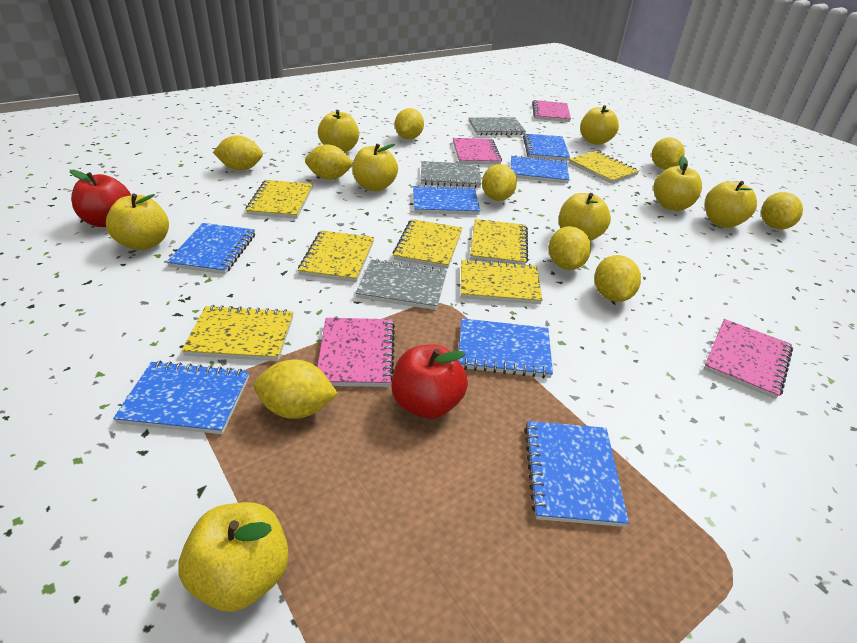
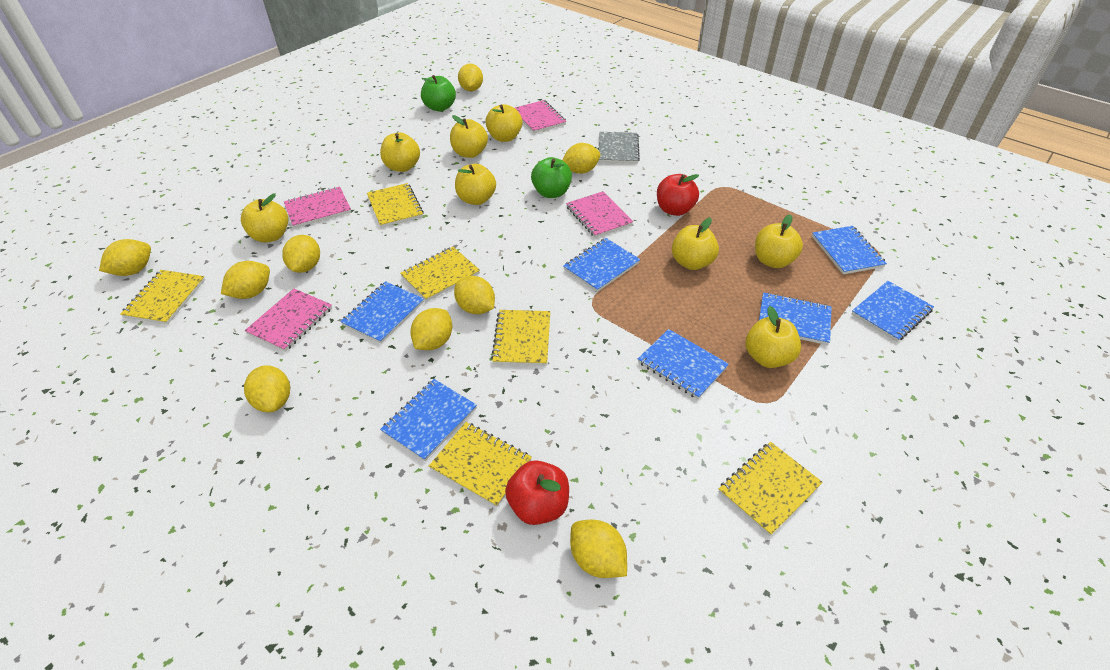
green apple: none = 0 -> [421,75,456,112] [531,157,572,198] = 2
grey notebook: [355,259,447,310] [420,161,481,188] [469,117,526,135] = 3 -> [599,132,640,164] = 1
yellow notebook: [181,305,294,361] [246,180,313,219] [298,230,374,282] [393,219,462,269] [461,259,543,304] [470,219,528,265] [569,151,639,184] = 7 -> [120,270,205,324] [367,183,424,228] [400,247,480,301] [429,422,532,507] [491,310,550,366] [718,442,823,536] = 6

